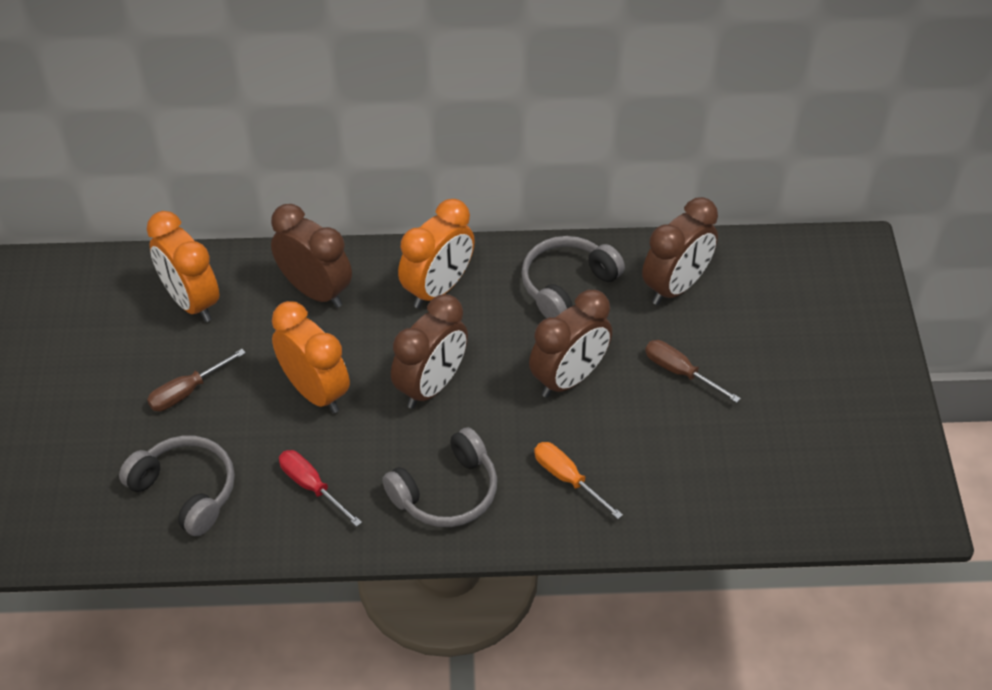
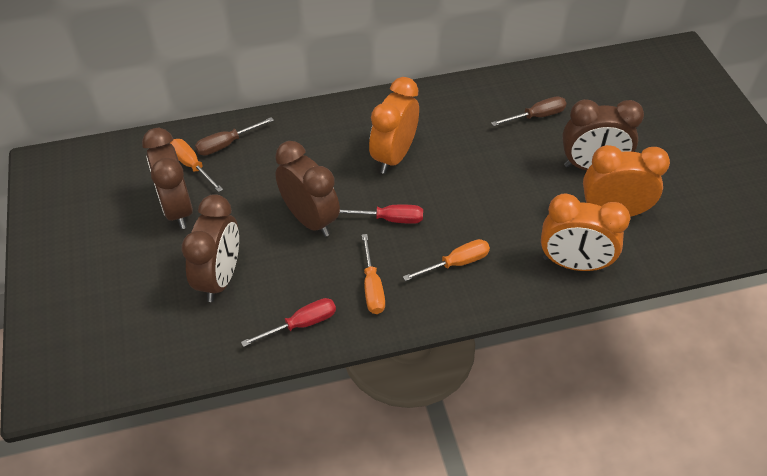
grey headphones: [119,435,235,536] [382,427,497,527] [521,236,625,318] = 3 -> none = 0
orange screwdriver: [534,442,623,519] = 1 -> [170,139,223,192] [362,234,385,314] [403,239,490,281] = 3
red screwdriver: [279,450,362,527] = 1 -> [241,298,336,347] [339,205,423,224] = 2

